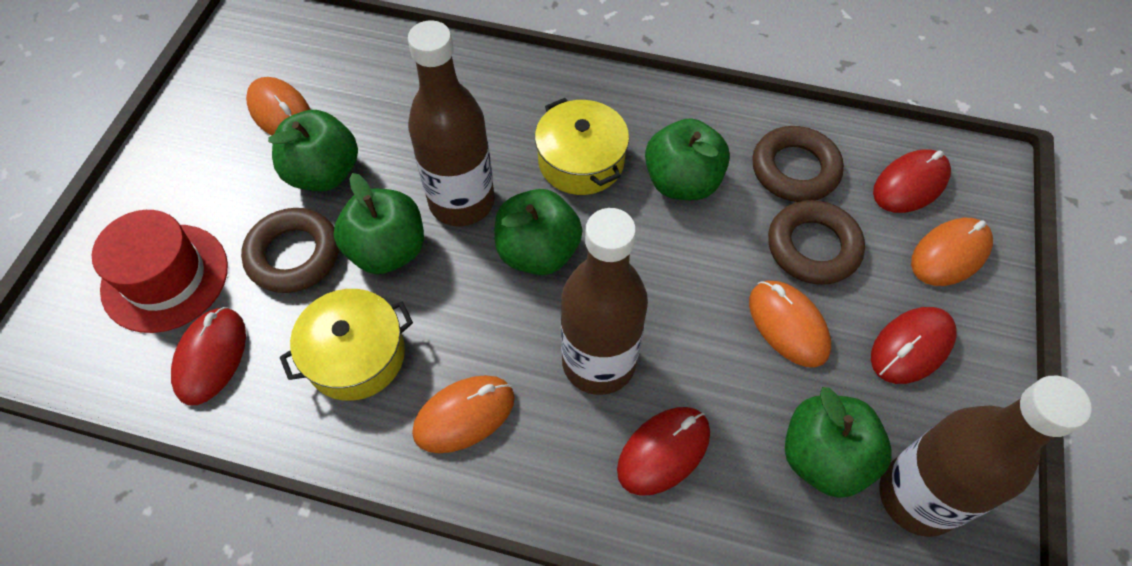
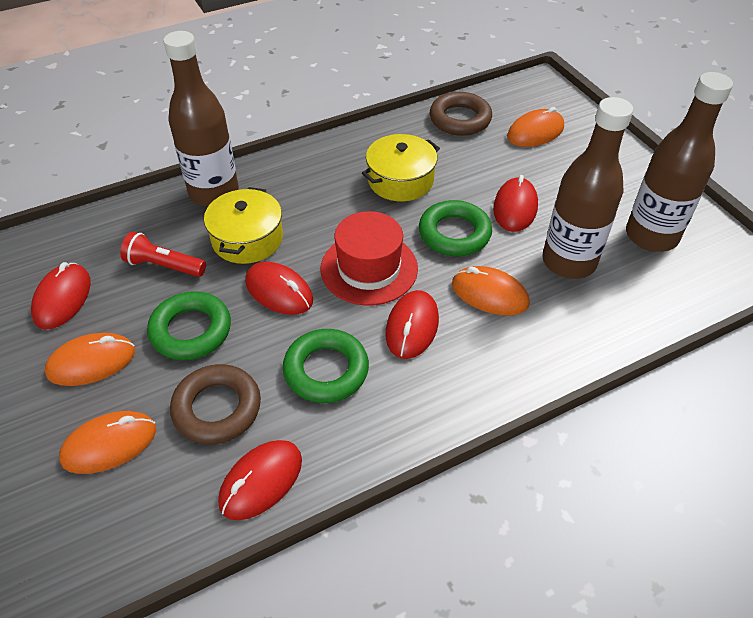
brown ring: [241,208,339,293] [752,126,844,202] [768,200,865,285] = 3 -> [170,364,261,444] [430,92,492,136] = 2
green apple: [268,110,358,191] [334,173,424,274] [494,189,582,275] [645,118,730,200] [785,387,892,498] = 5 -> none = 0
green ring: none = 0 -> [147,291,231,360] [283,329,369,403] [419,200,492,256] = 3
red flashlight: none = 0 -> [120,232,206,277] = 1
red mouse: [171,307,246,405] [617,407,710,496] [871,307,957,384] [873,149,951,213] = 4 -> [31,262,91,329] [218,440,302,521] [245,262,313,315] [385,290,439,359] [493,175,538,232] = 5

